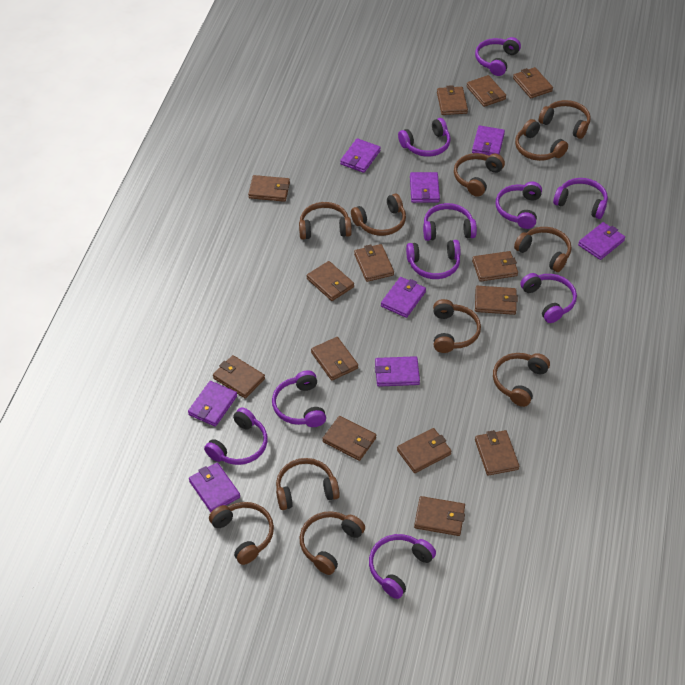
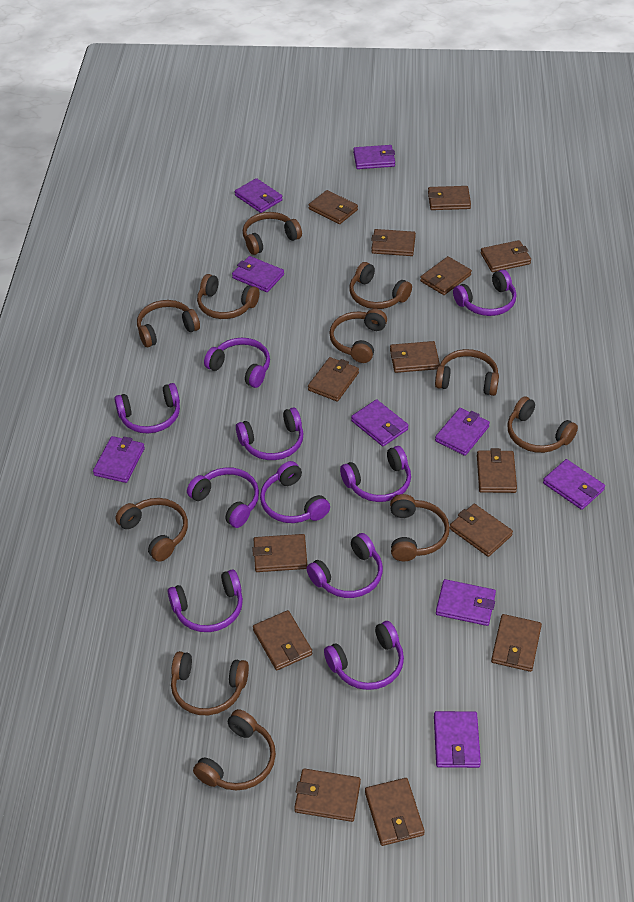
purple wallet: [188,381,237,427] [189,463,240,512] [340,138,381,173] [375,356,420,387] [381,277,426,318] [410,172,440,203] [472,125,505,155] [578,222,625,260] = 8 -> [93,436,145,483] [232,256,284,292] [235,178,283,213] [351,399,409,446] [353,145,395,169] [434,711,481,768] [435,408,490,456] [436,579,496,626] [543,459,605,510] = 9

